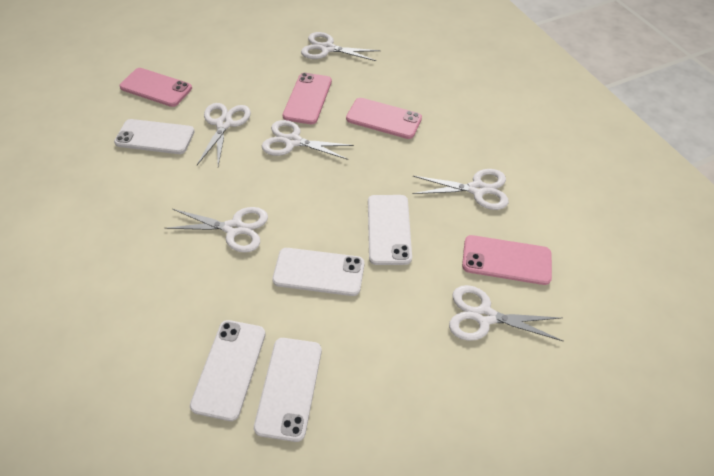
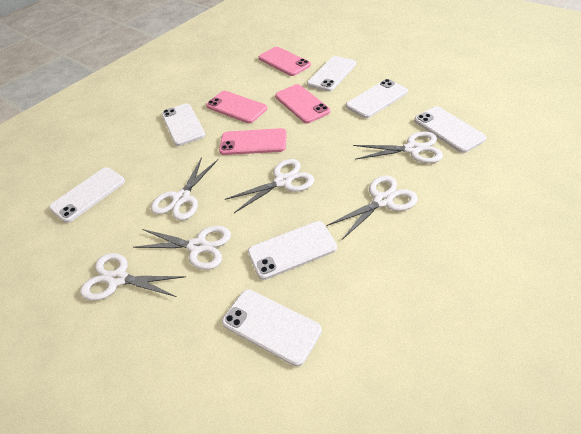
white phone: [114,119,195,154] [190,320,266,421] [254,338,322,442] [272,248,364,296] [368,195,412,265] = 5 -> [49,167,125,223] [161,104,205,146] [222,289,322,367] [248,221,337,280] [307,56,356,92] [346,79,408,118] [414,106,487,153] = 7

